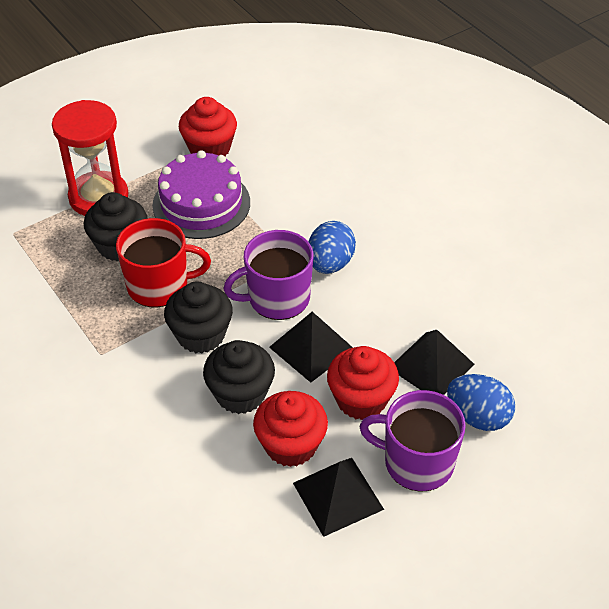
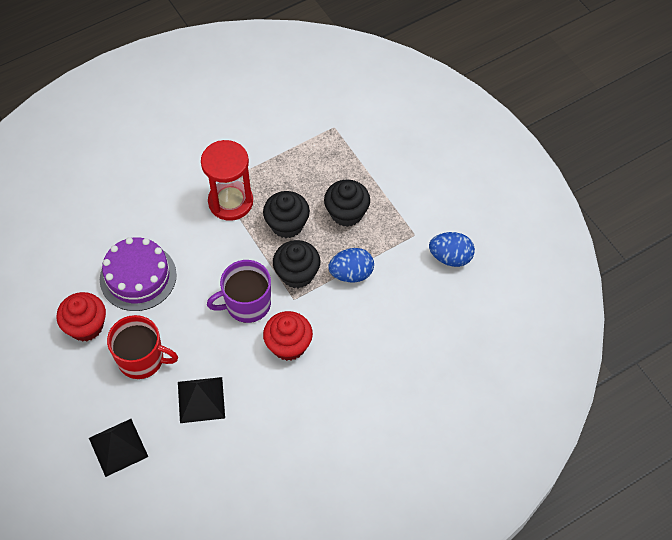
black pyramid: [269,312,353,383] [293,458,384,537] [394,330,475,395] = 3 -> [89,419,148,477] [178,377,225,423] = 2
purple mug: [223,230,313,320] [359,390,466,492] = 2 -> [207,260,271,323] = 1
red cupcake: [179,97,237,157] [253,391,328,467] [327,346,399,420] = 3 -> [56,292,106,342] [263,311,313,361] = 2

